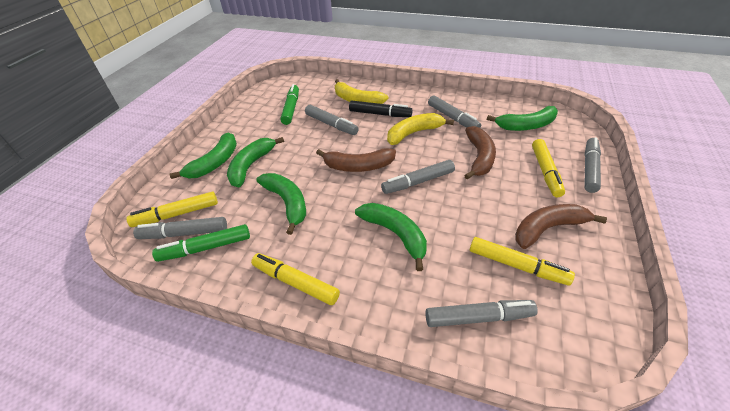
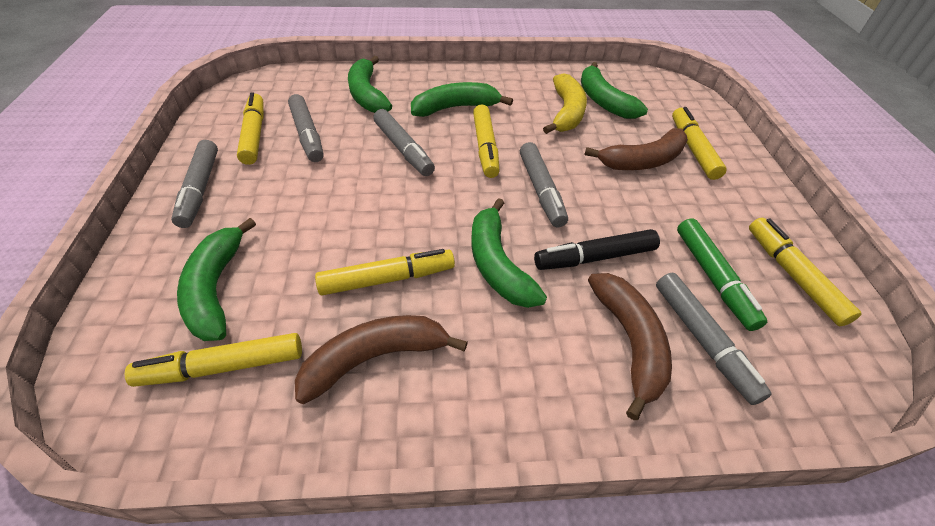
green marker: [152,224,250,262] [280,84,299,125] = 2 -> [677,218,767,331] = 1
grey marker: [133,217,227,239] [305,105,359,135] [381,160,455,194] [425,300,538,327] [428,95,481,128] [584,137,601,193] = 6 -> [171,140,218,228] [288,94,324,162] [373,109,435,176] [520,142,568,227] [656,273,772,405] = 5
yellow banana: [335,79,388,104] [387,113,454,145] = 2 -> [543,73,587,134] = 1
yellow marker: [126,191,218,227] [251,253,340,305] [470,237,575,285] [532,139,565,197] = 4 -> [125,333,302,387] [237,92,264,165] [315,249,455,295] [473,104,500,178] [672,107,727,180] [749,218,862,326] = 6

